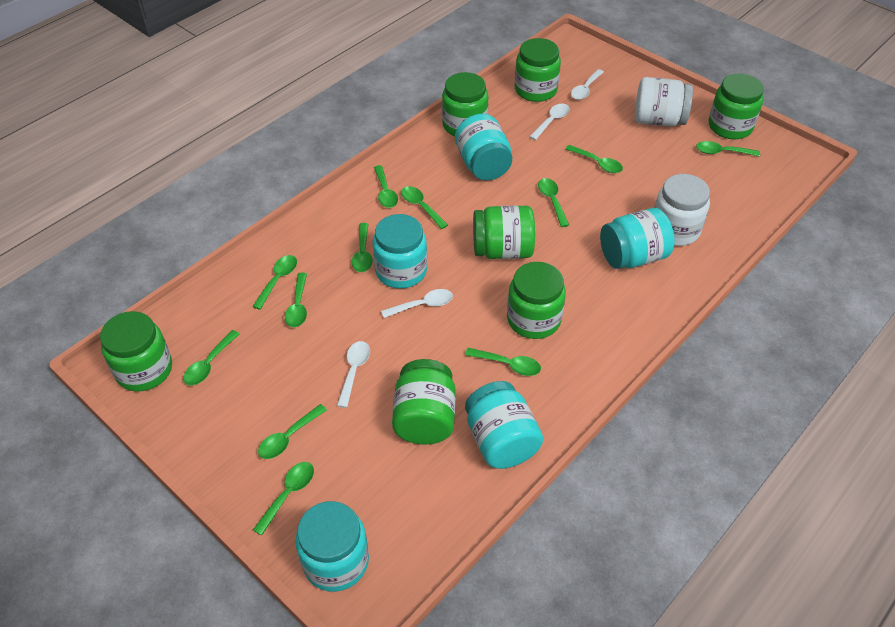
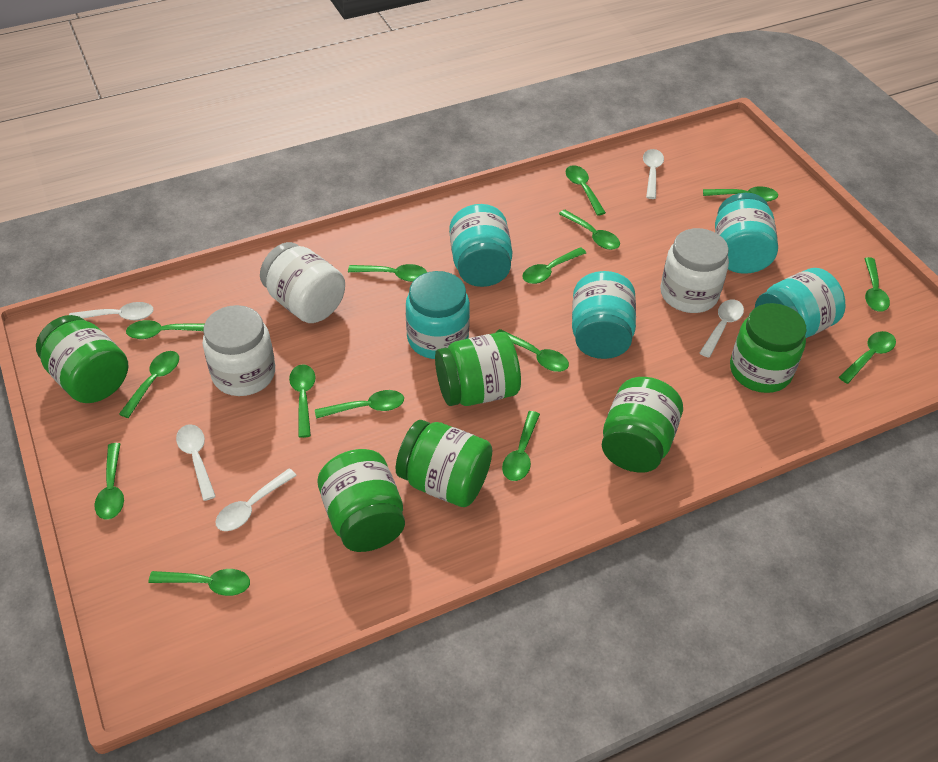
green jar: [100,311,172,392] [392,359,455,445] [442,72,488,136] [473,205,535,259] [507,262,566,339] [515,38,561,102] [709,73,764,139] = 7 -> [36,315,128,403] [317,449,405,552] [396,420,492,507] [435,332,521,406] [602,377,683,473] [730,303,806,393] = 6
green spoon: [183,330,240,386] [252,255,297,310] [253,462,314,536] [258,404,327,459] [285,273,307,327] [352,223,373,272] [374,165,398,208] [401,186,448,229] [465,348,541,376] [538,178,569,227] [565,145,623,173] [696,141,760,157] = 12 -> [94,443,124,520] [119,351,179,418] [126,320,205,339] [148,569,250,596] [289,364,316,438] [315,390,404,419] [348,264,427,282] [496,329,569,372] [502,411,540,481] [522,247,586,284] [559,210,620,250] [566,165,606,216] [703,187,778,202] [839,331,896,384] [864,257,890,312] = 15
white jar: [635,77,693,127] [654,174,710,246] = 2 -> [203,305,275,396] [260,242,345,323] [660,228,729,313] = 3
white spoon: [337,341,370,408] [381,289,453,318] [529,104,570,140] [571,69,604,100] = 4 -> [69,302,154,320] [176,424,216,501] [215,469,297,531] [643,149,664,199] [700,299,744,358] = 5

